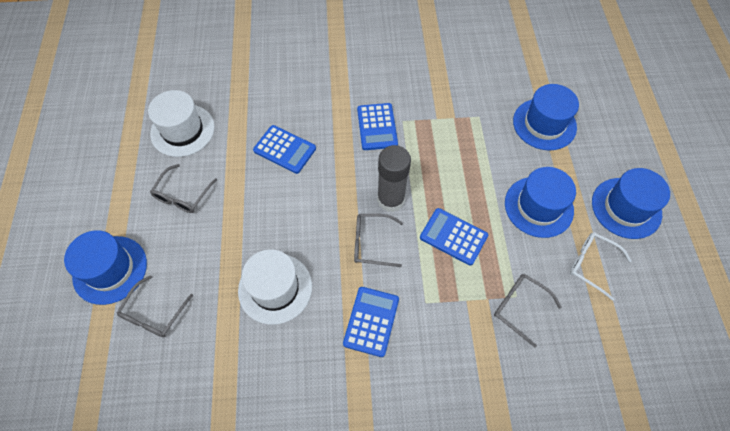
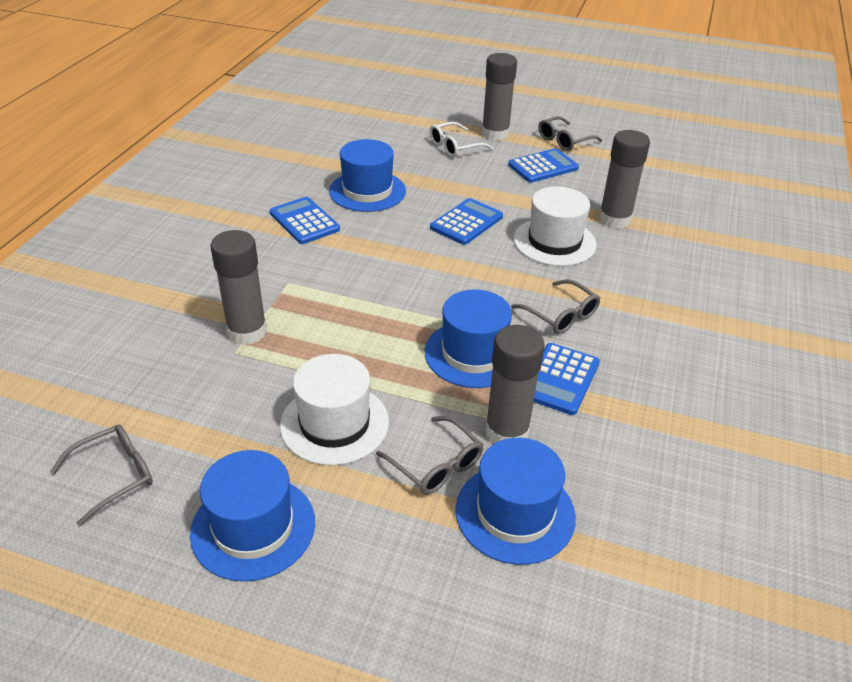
grey glue stick: [377,145,411,212] = 1 -> [210,230,267,345] [482,53,517,141] [485,325,545,443] [599,130,650,229] = 4

